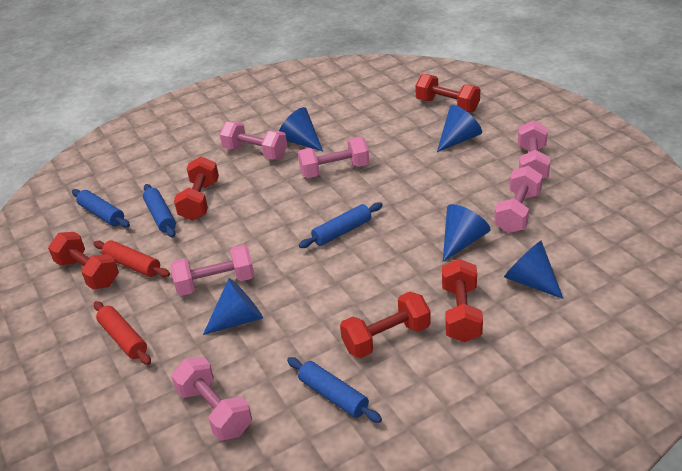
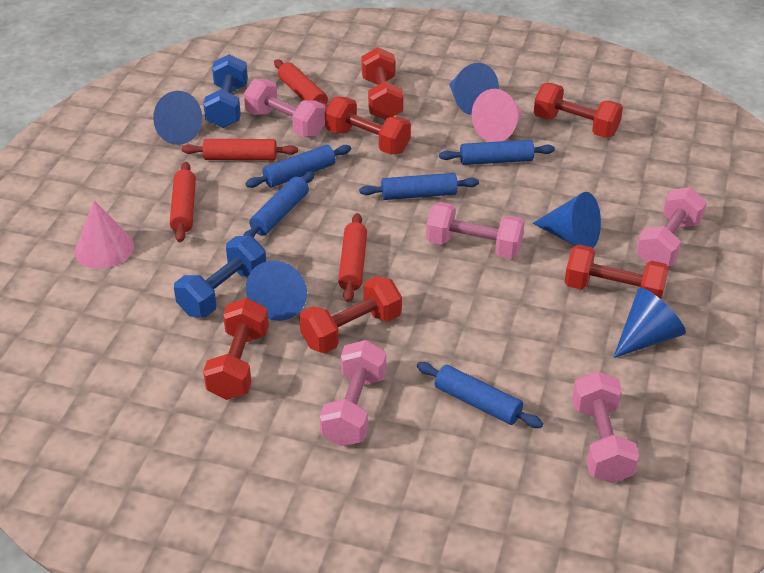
blue dumbbell: none = 0 -> [174,236,266,317] [203,54,248,128] = 2
blue rolling pin: [72,189,130,227] [143,184,176,238] [287,357,382,423] [299,202,383,248] = 4 -> [243,171,314,237] [245,145,351,188] [359,173,479,200] [417,362,543,428] [439,140,555,165] = 5
pink cone: none = 0 -> [74,200,134,269] [471,89,523,142] = 2
pink dumbbell: [171,245,254,296] [171,357,252,441] [220,121,287,160] [298,137,369,178] [494,166,543,233] [518,120,550,179] = 6 -> [244,79,326,137] [320,340,386,446] [426,202,525,259] [572,371,639,483] [636,187,707,266] = 5
red dumbbell: [48,232,119,289] [174,156,219,221] [340,292,431,358] [415,74,480,112] [442,259,483,342] = 5 -> [203,298,269,400] [299,276,402,353] [325,97,411,155] [362,47,403,120] [534,83,623,138] [565,244,669,300] = 6
red rolling pin: [93,240,170,277] [94,301,151,365] = 2 -> [170,162,196,242] [182,139,298,160] [274,59,328,109] [338,213,367,302] = 4

